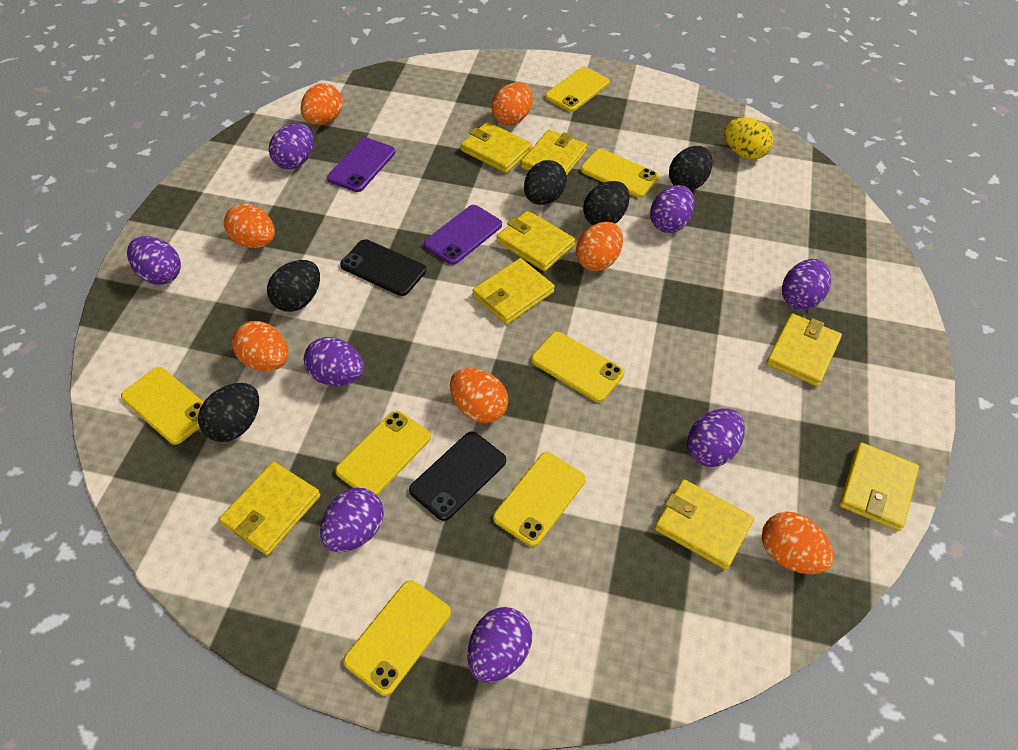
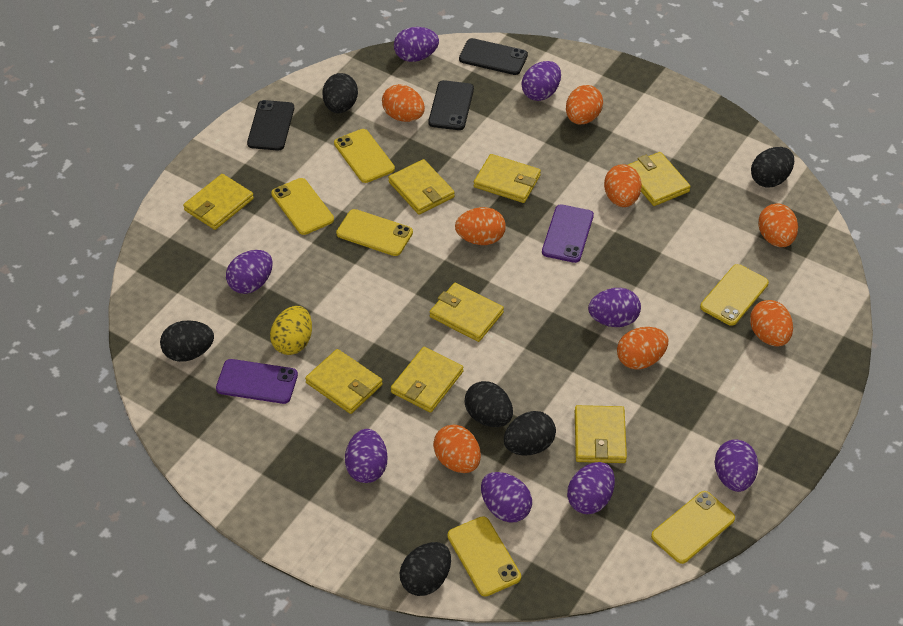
black egg: [198,383,259,442] [267,260,320,312] [524,160,567,205] [583,181,630,225] [669,146,713,190] = 5 -> [160,320,214,362] [322,73,358,113] [400,542,451,596] [465,381,513,427] [504,411,556,456] [751,147,794,188] = 6
black phone: [340,239,426,296] [409,431,506,521] = 2 -> [247,100,294,151] [428,80,474,130] [459,38,528,75] = 3
orange egg: [224,204,275,248] [232,321,288,371] [301,83,343,125] [450,368,508,423] [491,83,533,125] [576,222,623,271] [762,512,834,574] = 7 -> [382,84,425,122] [433,424,481,473] [455,207,506,245] [566,85,603,124] [604,164,642,207] [617,327,668,370] [750,300,793,346] [758,204,798,247] = 8
yellow phone: [121,367,204,445] [335,411,431,496] [343,580,451,696] [493,452,586,547] [531,332,624,402] [545,67,610,112] [581,149,659,198] = 7 -> [271,178,334,235] [334,129,395,183] [336,209,413,256] [448,516,521,596] [651,491,735,564] [700,264,769,326] = 6

